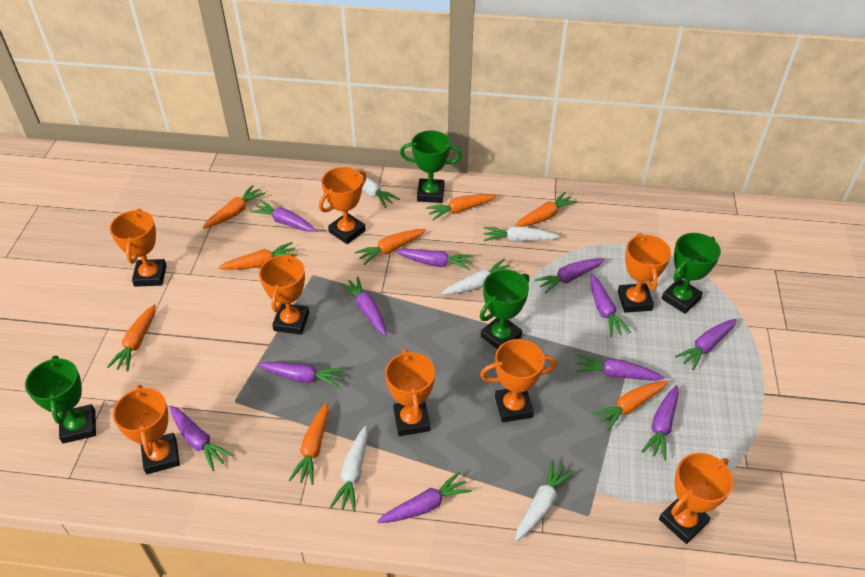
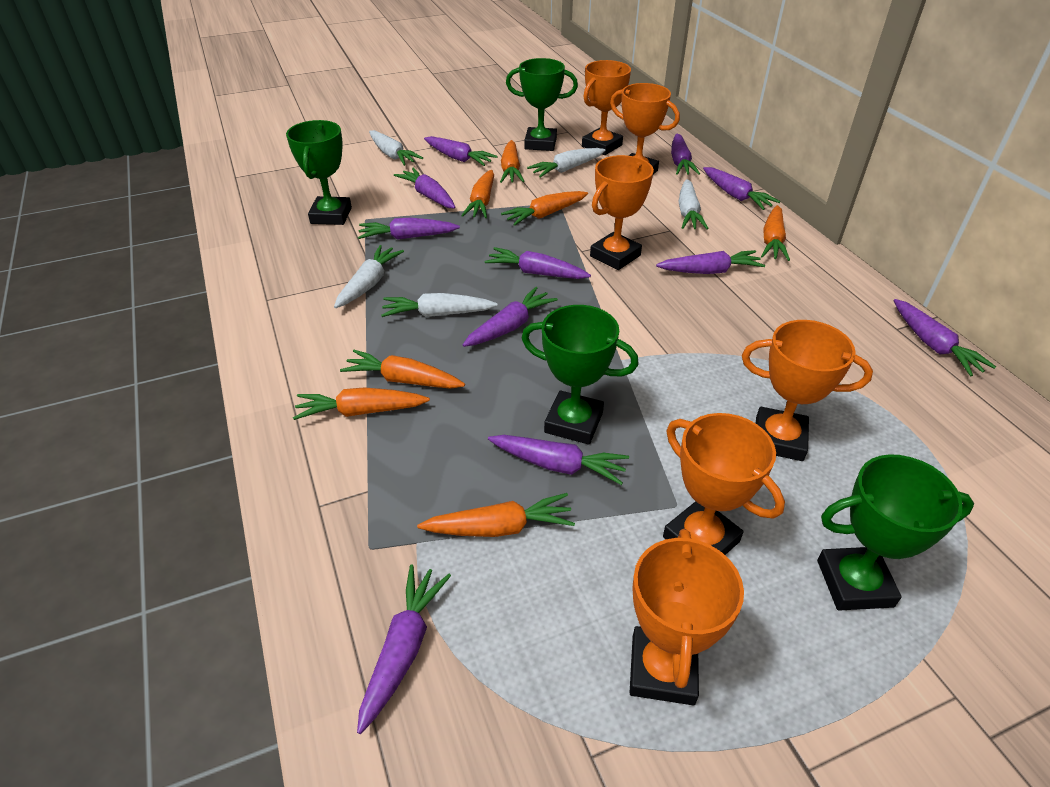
orange carrot: [107,304,156,372] [203,185,266,228] [218,242,297,270] [289,403,329,485] [355,229,426,265] [426,194,497,220] [515,192,578,226] [592,380,668,431] = 8 -> [293,387,430,420] [340,350,465,389] [417,493,575,537] [461,170,494,218] [500,140,524,183] [501,191,588,226] [761,205,790,261] = 7
orange trophy: [110,209,167,287] [113,385,180,474] [259,253,309,335] [319,167,366,244] [385,349,435,436] [480,339,556,422] [618,233,671,313] [659,453,733,544] = 8 -> [582,60,631,155] [590,155,654,270] [610,83,680,174] [630,529,744,705] [663,413,785,555] [742,320,873,461] = 6

